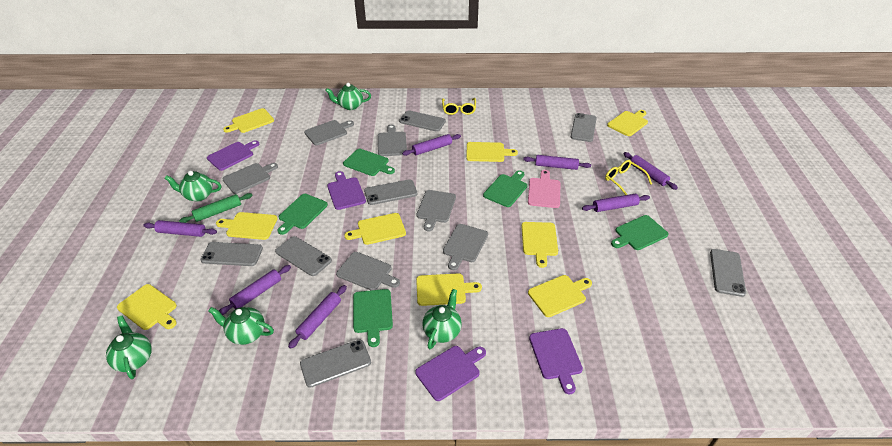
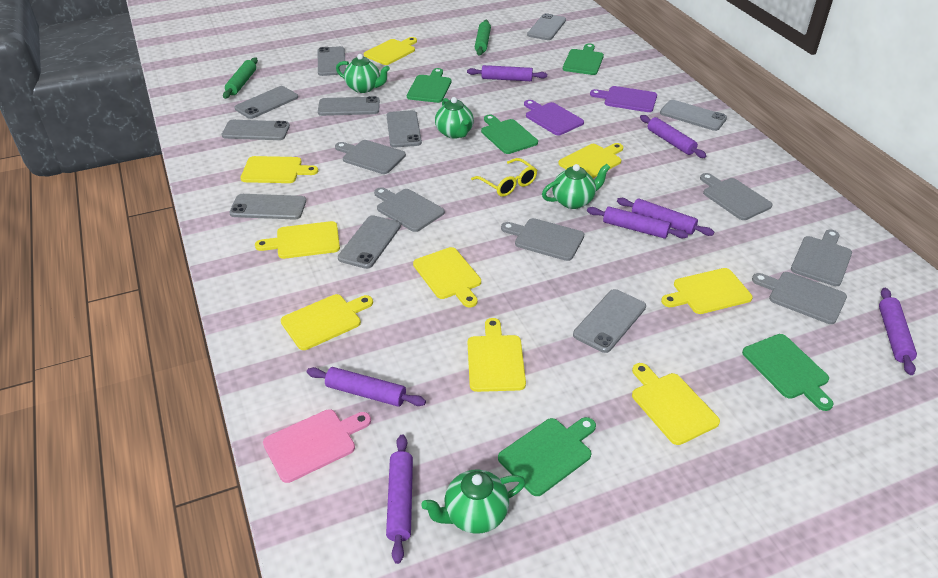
green rolling pin: [179,193,253,223] = 1 -> [223,57,258,99] [475,20,491,56] = 2
green teapot: [106,315,152,379] [164,171,221,202] [208,307,274,345] [325,83,371,110] [422,289,462,349] = 5 -> [336,54,390,93] [421,469,526,534] [435,97,474,139] [542,164,611,209] = 4
grey phone: [200,242,263,266] [275,236,332,276] [300,339,371,388] [364,179,417,205] [399,110,446,132] [571,113,597,142] [710,249,746,297] = 7 -> [222,120,290,140] [229,194,306,220] [235,86,298,119] [318,46,346,76] [318,96,380,116] [338,215,401,269] [387,110,422,148] [527,13,566,40] [573,289,646,353] [660,100,727,131] = 10
purple cutting board: [207,140,259,171] [327,171,366,210] [415,346,486,401] [529,328,583,394] = 4 -> [524,100,584,135] [590,86,657,112] = 2
yellow glasses: [442,98,476,115] [605,160,652,195] = 2 -> [471,158,537,197] = 1

